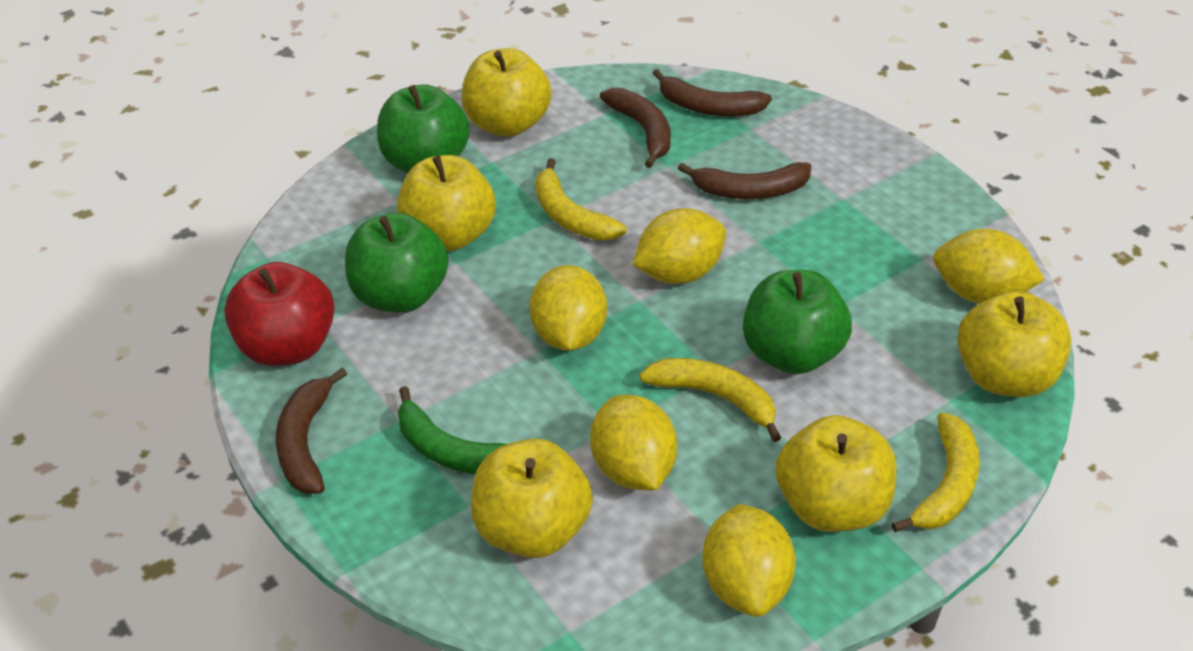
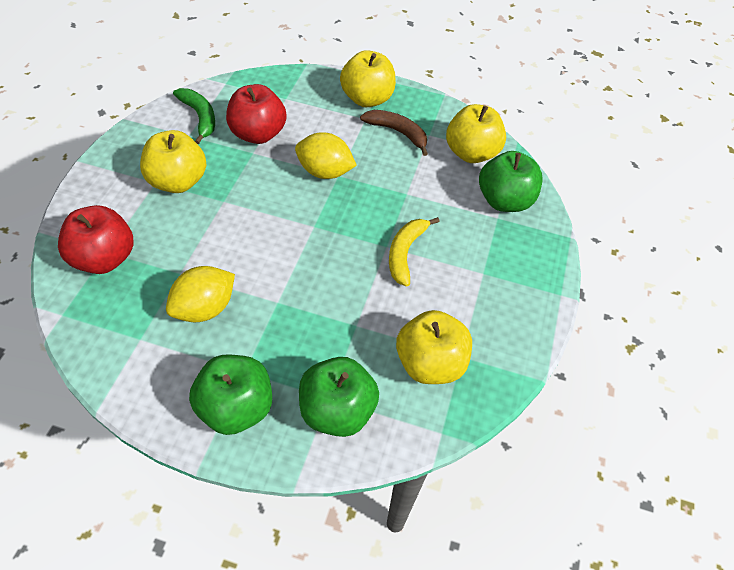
brown banana: [276,367,347,494] [600,88,671,168] [653,69,772,117] [678,162,811,199] = 4 -> [360,110,428,156] = 1
red apple: [224,262,335,366] = 1 -> [58,205,134,274] [226,84,287,144] = 2
yellow apple: [397,155,496,251] [462,48,552,137] [471,439,593,558] [776,415,897,532] [957,291,1072,397] = 5 -> [140,130,206,193] [340,50,396,107] [396,310,472,384] [446,104,506,163] = 4
yellow banana: [535,158,626,241] [640,358,781,442] [891,412,980,532] = 3 -> [389,217,440,287] = 1
yellow lemon: [529,265,607,351] [590,395,677,490] [632,208,726,284] [702,504,796,617] [933,229,1045,304] = 5 -> [166,266,235,322] [295,132,357,179] = 2

